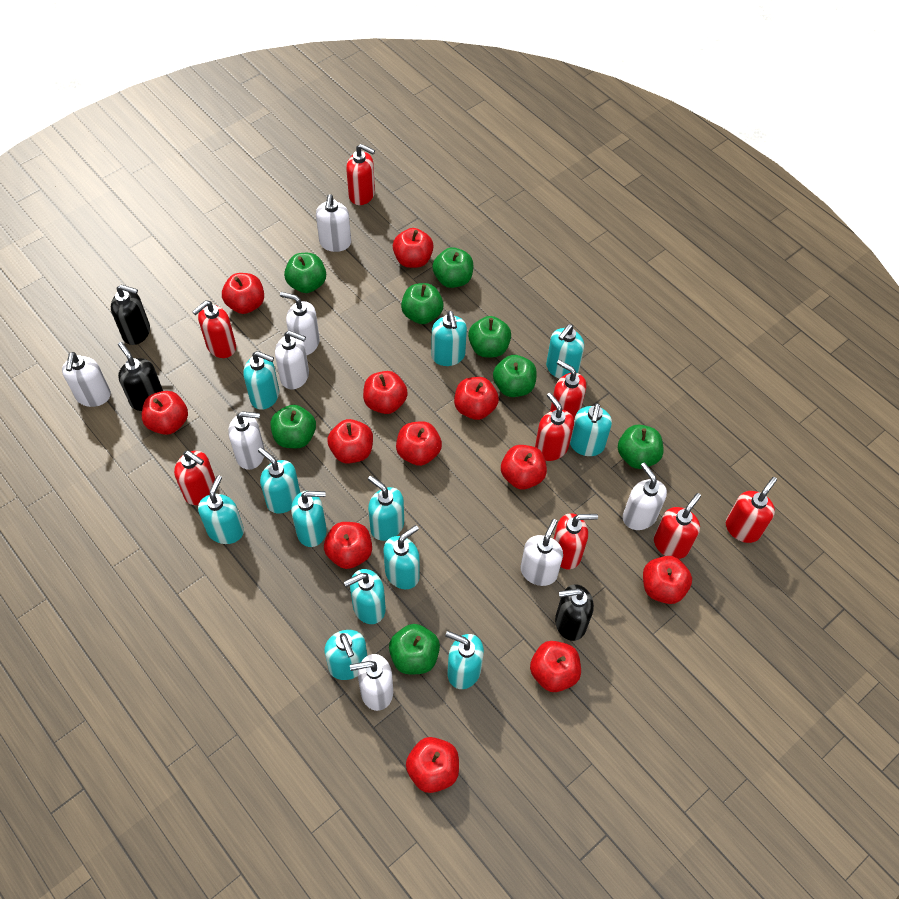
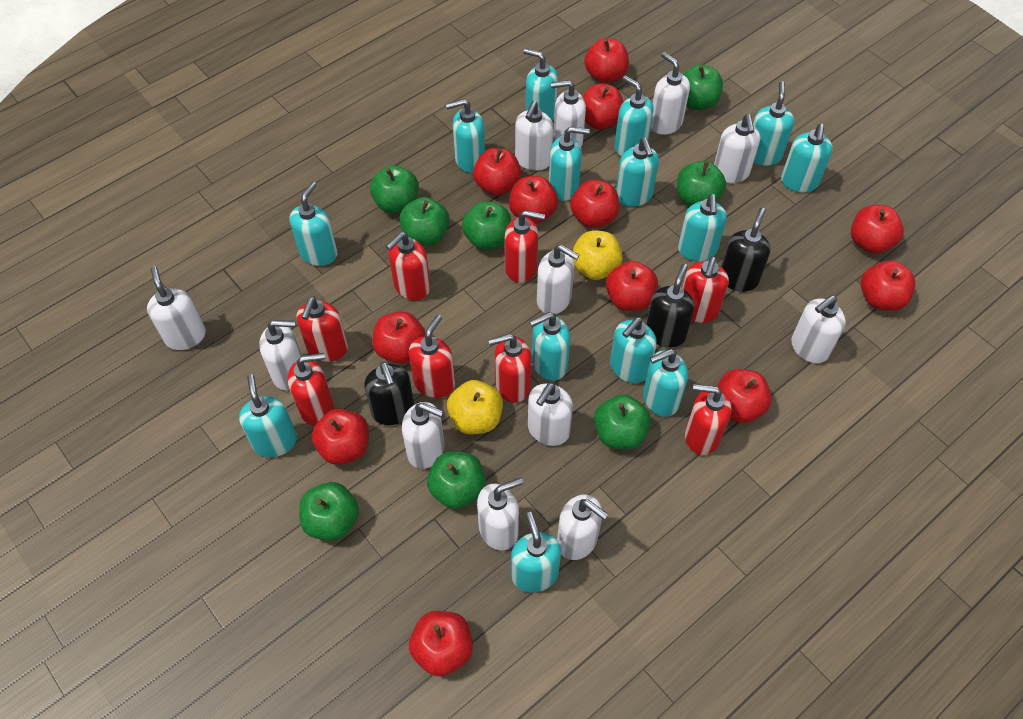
turquoise soap dispenser: [198,475,244,544] [243,351,279,410] [258,447,300,514] [291,491,327,547] [324,630,367,680] [344,569,386,624] [368,475,404,541] [383,525,420,589] [431,311,467,366] [445,631,484,689] [546,324,584,379] [570,403,612,456] = 12 -> [239,374,297,457] [290,182,338,266] [446,99,485,173] [511,512,561,592] [523,48,558,121] [529,312,570,381] [549,126,590,201] [610,317,657,383] [614,76,654,156] [616,138,659,207] [643,349,688,417] [678,194,727,261] [753,81,794,166] [781,124,833,193] = 14
white soap dispenser: [62,352,111,407] [228,411,264,470] [275,331,309,390] [280,292,320,355] [316,194,351,252] [350,654,393,711] [521,519,563,586] [622,462,667,530] = 8 -> [147,266,206,350] [259,320,302,391] [402,402,444,469] [477,477,523,550] [515,101,554,171] [528,382,573,446] [537,245,579,314] [551,80,586,147] [557,494,608,560] [651,52,690,135] [714,114,760,183] [791,295,846,363] = 12
yellow apple: none = 0 -> [447,380,503,434] [572,230,623,280] = 2

